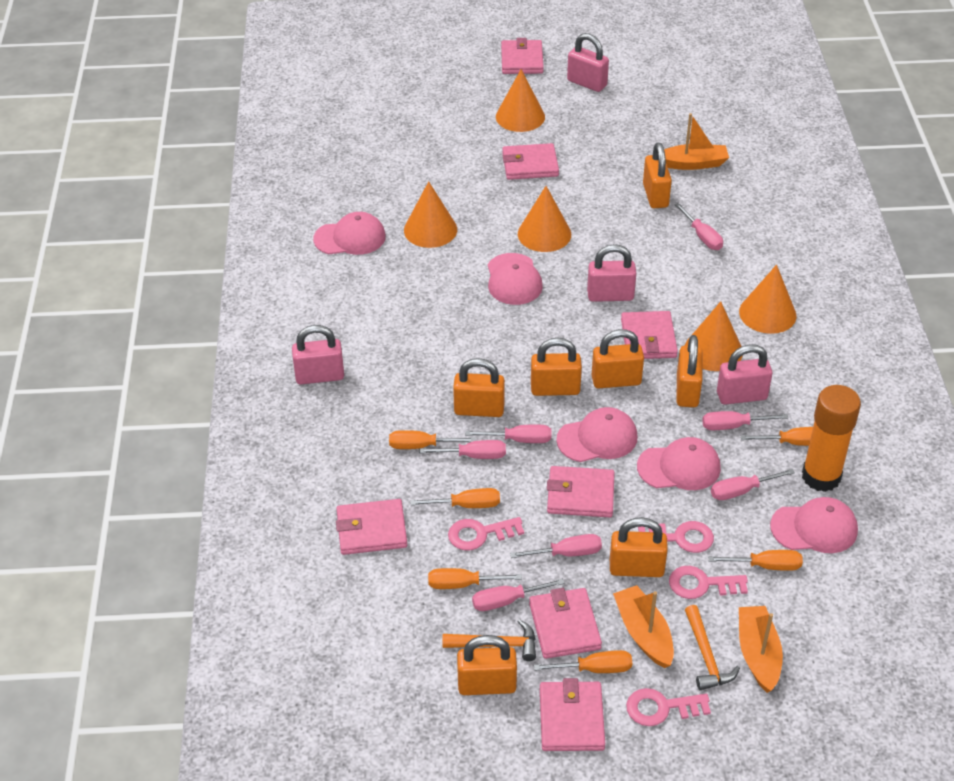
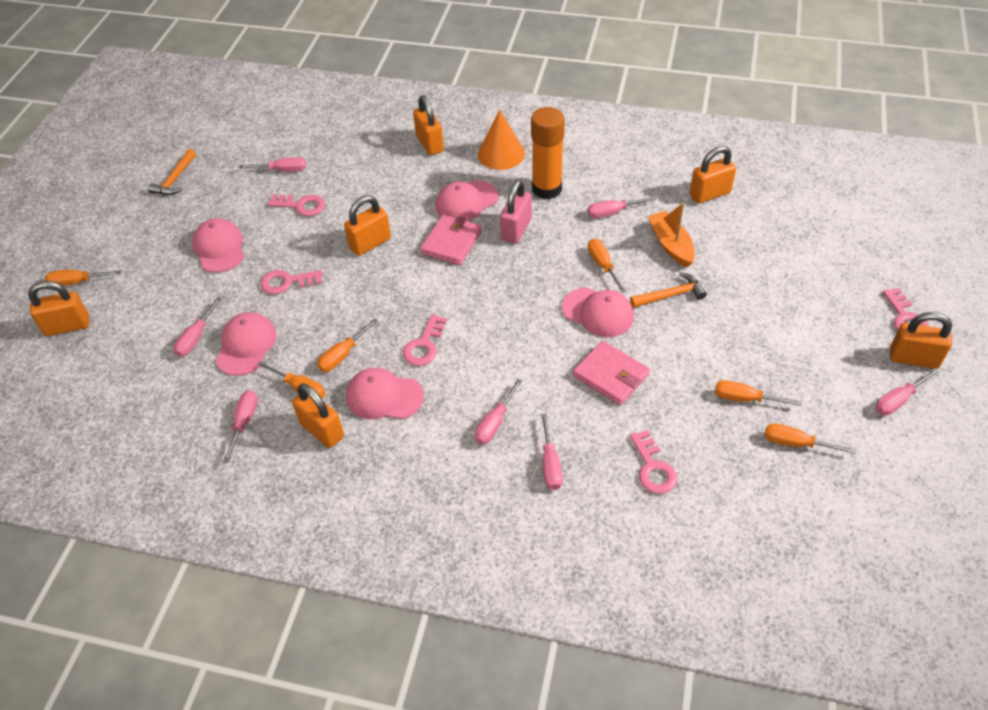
orange boat: [613,585,674,668] [664,113,729,170] [739,606,783,693] = 3 -> [648,203,695,267] = 1
orange cone: [404,181,457,248] [496,69,545,132] [518,186,571,252] [685,301,743,371] [739,265,796,334] = 5 -> [478,109,525,170] = 1
orange padlock: [453,358,505,417] [457,635,517,695] [531,338,582,396] [592,329,644,388] [610,517,668,577] [643,143,672,208] [676,335,702,407] = 7 -> [28,281,89,336] [292,383,344,448] [344,195,391,256] [413,95,444,155] [689,146,736,203] [890,312,952,369] = 6
pink key: [448,517,524,550] [626,688,711,726] [638,521,714,553] [669,566,748,599] = 4 -> [260,270,322,294] [268,194,325,216] [403,314,447,366] [630,430,677,494] [883,288,929,331] = 5
pink padlock: [292,325,344,384] [567,33,609,92] [587,244,636,302] [717,344,772,405] = 4 -> [500,180,532,244] = 1
pink wallet: [336,499,407,555] [501,38,544,74] [502,143,559,180] [529,588,602,659] [540,678,605,751] [547,466,615,517] [621,311,678,359] = 7 -> [420,215,482,265] [573,341,650,405] = 2

